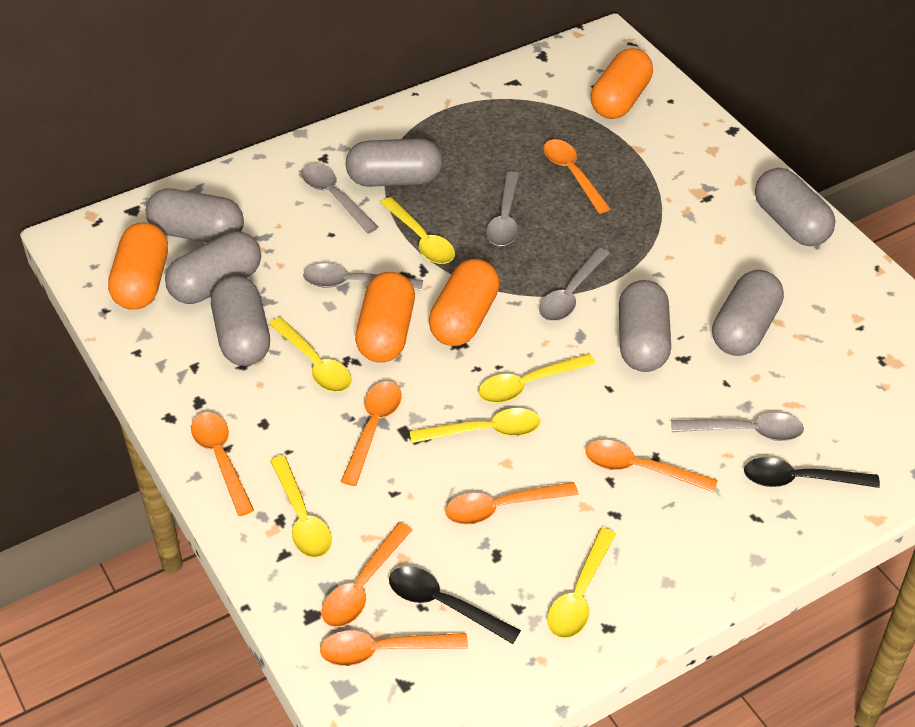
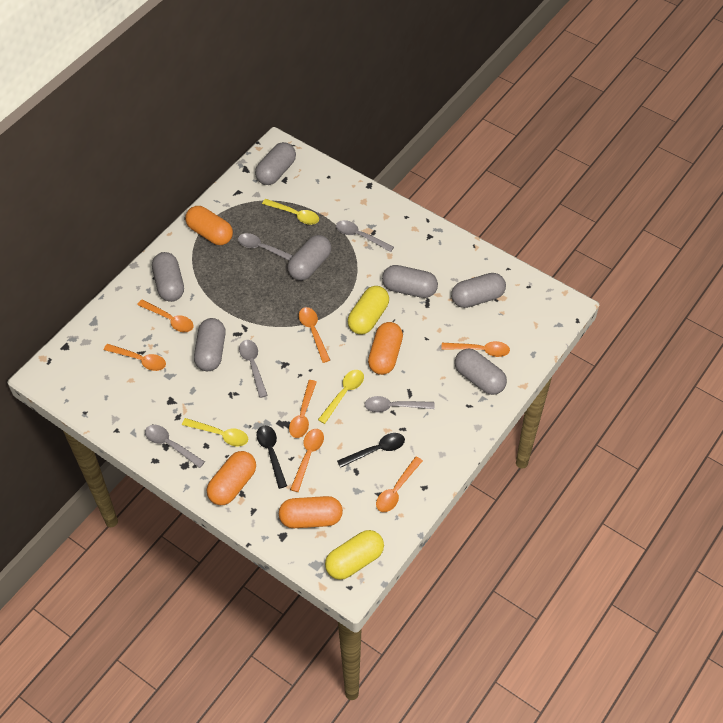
yellow capsule: none = 0 -> [325,530,384,580] [348,286,389,334] = 2
yellow spoon: [269,317,351,392] [270,455,332,558] [380,197,455,264] [410,408,540,443] [478,353,596,403] [547,528,616,639] = 6 -> [182,418,248,446] [262,199,319,225] [318,370,364,424] = 3

